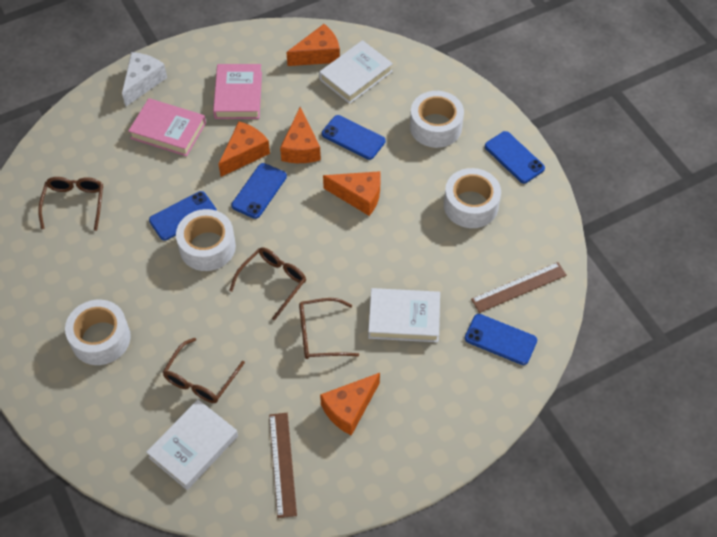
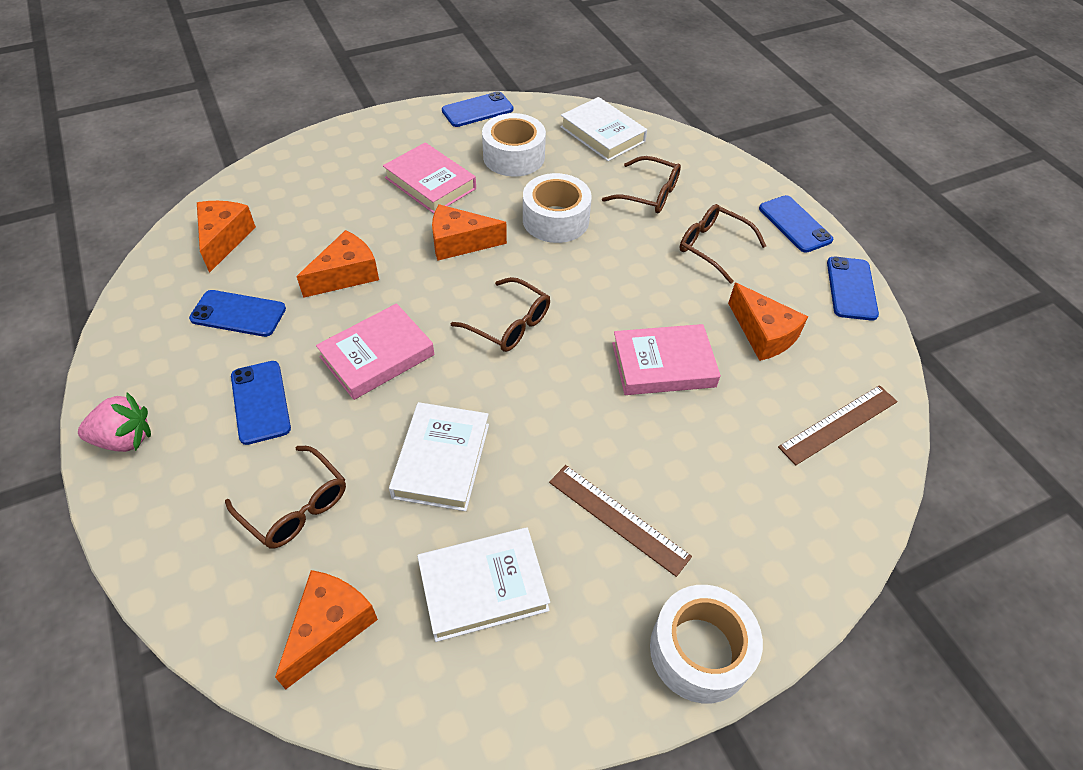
pink book: [128,98,206,156] [213,64,262,119] = 2 -> [316,303,434,400] [383,142,476,214] [612,324,721,395] = 3
pink strawberry: none = 0 -> [78,392,151,452] = 1
white cheese: [122,52,167,106] = 1 -> none = 0
white tape: [65,300,131,365] [176,209,236,271] [410,91,464,148] [444,168,501,228] = 4 -> [482,113,546,177] [523,173,592,243] [650,585,763,703] = 3

